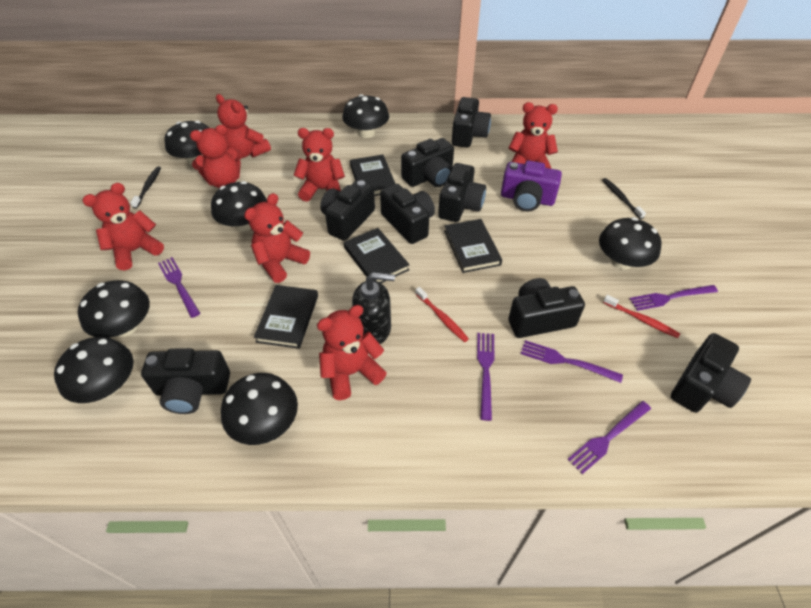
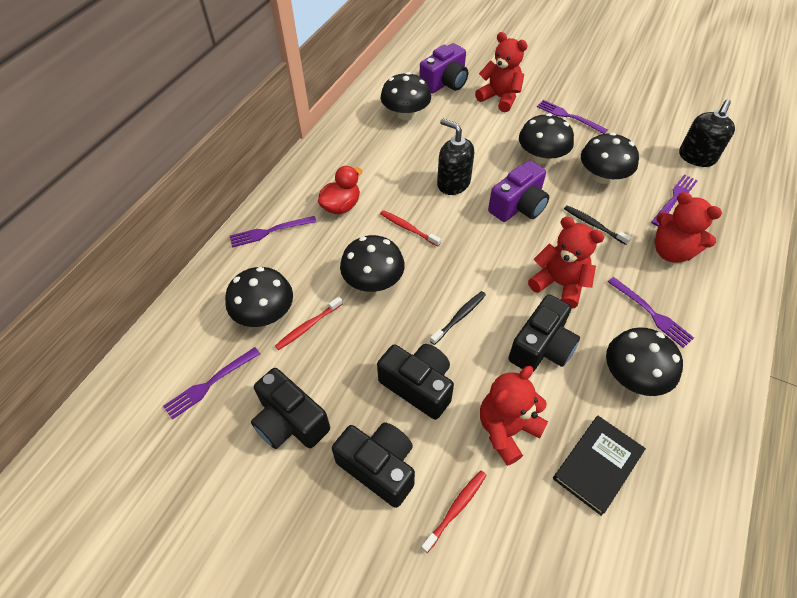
black book: [254,285,318,349] [344,228,409,283] [350,154,395,196] [444,219,502,273] = 4 -> [553,416,646,516] = 1
black camera: [141,348,230,414] [320,180,375,241] [380,184,435,244] [401,138,454,187] [438,163,486,222] [452,97,491,148] [508,278,585,338] [671,333,751,413] = 8 -> [251,368,330,449] [332,423,415,508] [377,344,454,420] [509,294,580,372] = 4
black mushroom: [54,337,133,403] [78,280,150,338] [164,121,209,165] [211,181,267,231] [221,373,298,445] [342,94,389,138] [599,217,661,270] = 7 -> [225,267,293,327] [340,235,405,292] [381,72,431,120] [519,113,574,164] [581,132,639,184] [606,327,683,396] = 6
black soap dispenser: [352,272,395,344] = 1 -> [437,119,474,195] [679,99,735,167] = 2
purple camera: [501,160,562,211] = 1 -> [420,43,468,94] [488,161,549,222] = 2
red duck: none = 0 -> [318,166,362,214] = 1
red teddy bear: [82,183,164,271] [190,125,243,188] [216,94,271,158] [244,193,310,283] [294,128,345,202] [317,305,387,400] [509,102,558,169] = 7 -> [475,32,528,112] [480,366,548,466] [528,217,604,309] [655,192,722,263] = 4
red toothbrush: [415,287,469,342] [603,295,680,338] = 2 -> [275,296,343,350] [380,210,441,247] [421,470,487,553] = 3

